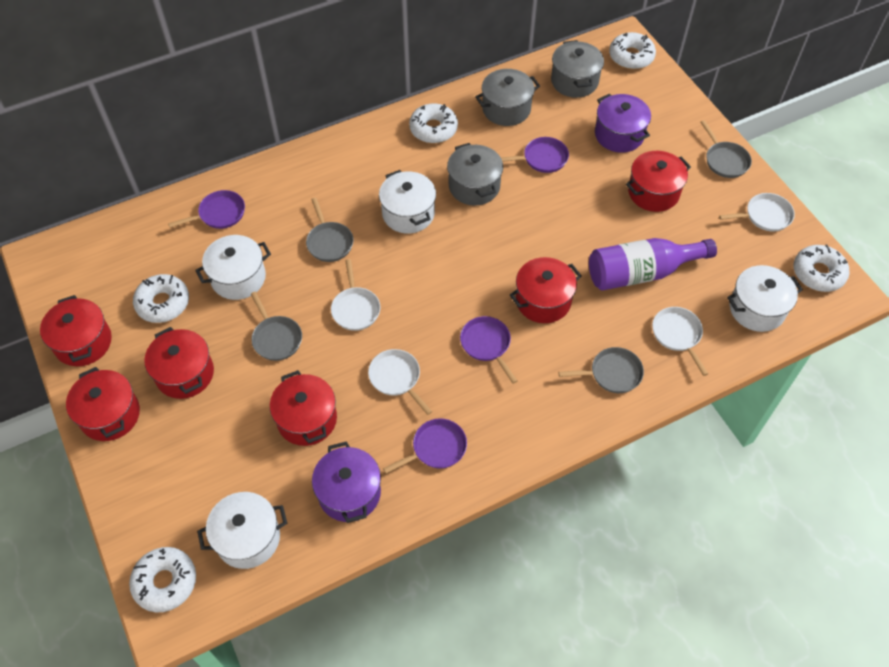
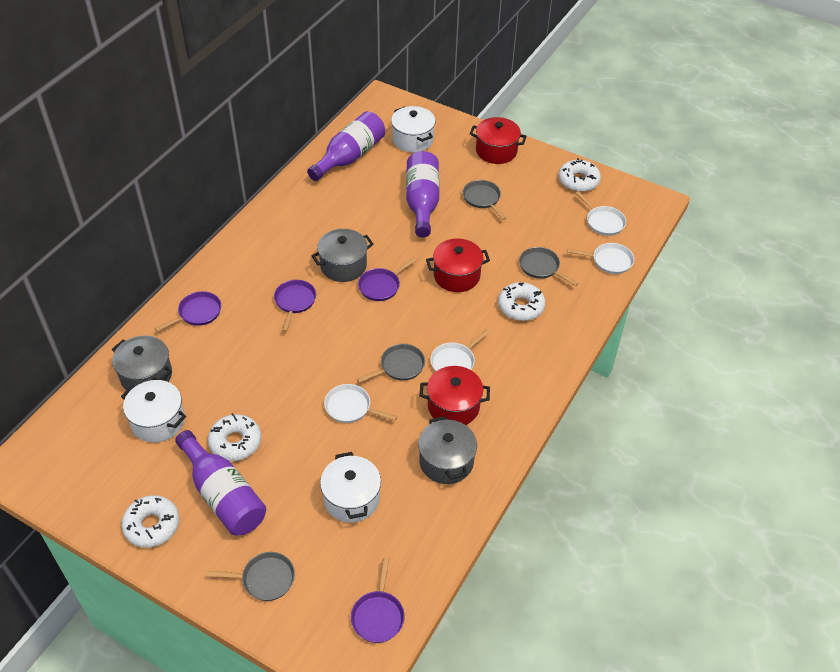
purple bottle: [589,238,717,291] = 1 -> [175,430,266,535] [307,111,385,181] [406,151,440,238] = 3
purple pot: [312,441,381,523] [595,94,651,153] = 2 -> none = 0
red pot: [40,295,112,366] [66,367,140,441] [144,327,214,399] [270,370,337,446] [510,257,582,323] [626,151,691,212] = 6 -> [420,366,490,425] [426,238,490,292] [470,117,527,164] = 3
white donut: [129,547,196,613] [133,274,189,323] [409,103,458,143] [609,32,656,69] [793,244,850,292] = 5 -> [122,495,179,548] [208,413,261,461] [498,282,545,321] [558,158,601,192] = 4
white pot: [195,235,271,300] [197,492,287,569] [379,170,436,234] [727,265,803,332] = 4 -> [121,380,186,443] [320,452,381,523] [391,106,436,152] = 3

